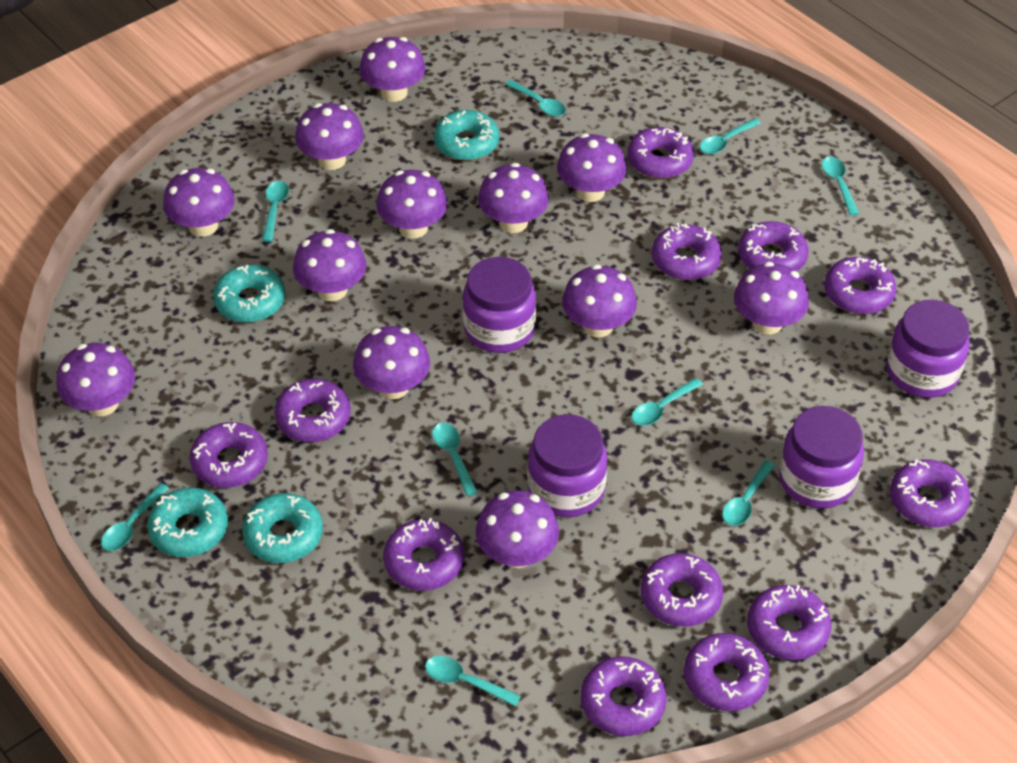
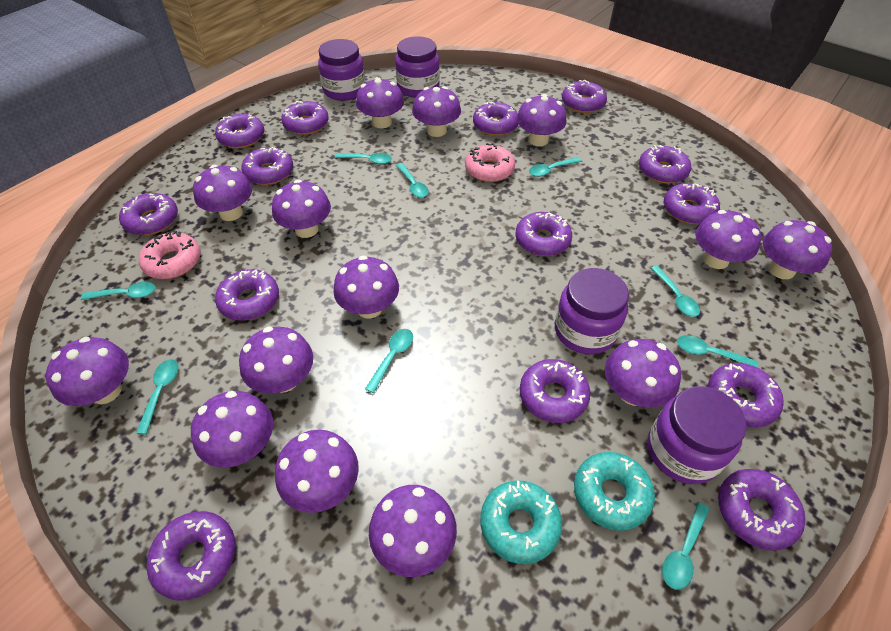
pink donut: none = 0 -> [139,231,201,279] [465,143,515,182] = 2
purple donut: [190,422,268,488] [275,379,350,442] [383,518,464,591] [581,656,667,736] [627,127,694,179] [641,553,723,627] [652,223,722,280] [684,633,770,711] [738,221,808,271] [747,585,831,660] [824,257,897,314] [890,459,970,527] = 12 -> [119,193,178,235] [147,511,236,601] [215,114,264,148] [215,269,279,321] [241,147,293,185] [281,101,329,135] [473,101,518,136] [515,212,572,256] [520,359,591,423] [562,80,607,113] [639,145,691,184] [664,183,720,224] [708,363,784,427] [718,469,805,551] = 14
purple mushroom: [57,343,135,416] [163,168,235,237] [293,229,367,301] [295,103,364,170] [353,326,430,399] [360,37,425,102] [376,170,448,239] [476,491,559,568] [478,163,549,233] [557,133,627,202] [562,264,637,337] [734,262,809,334] = 12 -> [46,337,129,406] [191,391,273,467] [193,165,252,221] [239,327,313,394] [272,180,331,238] [275,430,359,513] [333,256,399,319] [356,77,404,128] [369,485,457,577] [412,86,461,137] [517,94,567,146] [605,339,681,408] [695,210,761,269] [763,220,832,279] = 14
turquoise donut: [147,487,228,557] [213,265,285,323] [242,493,323,563] [434,110,499,161] = 4 -> [480,481,562,564] [574,452,655,531] = 2

